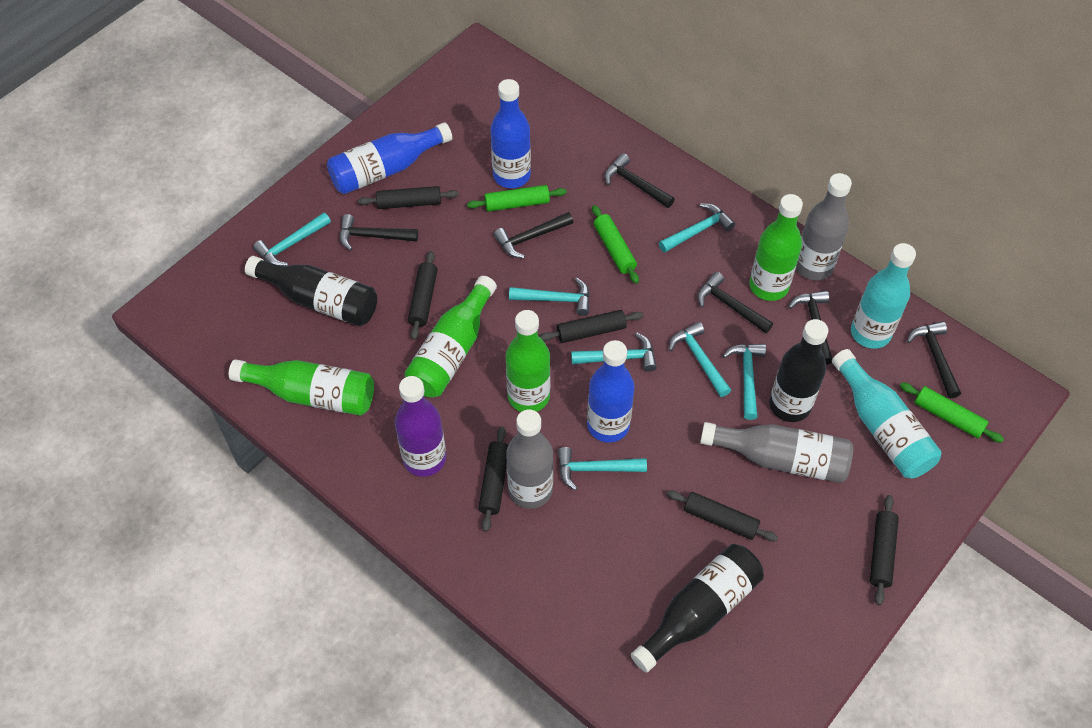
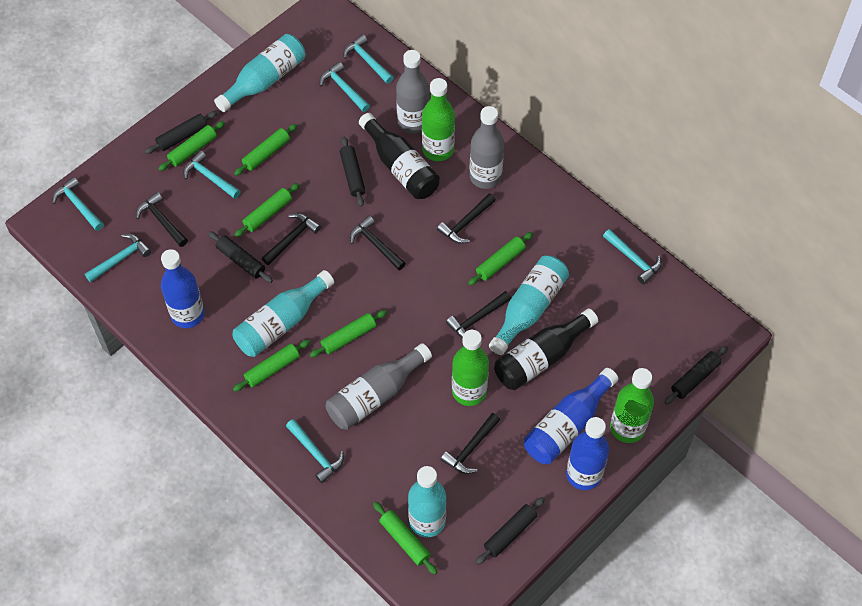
black bottle: [245,256,377,326] [631,544,764,673] [769,319,828,422] = 3 -> [359,113,440,199] [494,309,598,390] = 2
black rolling pin: [358,186,459,209] [408,251,438,340] [478,426,508,532] [539,310,643,343] [667,490,778,541] [870,495,899,605] = 6 -> [145,111,218,154] [208,231,273,283] [340,136,365,206] [476,497,545,565] [664,346,728,405] = 5
green bottle: [229,359,374,416] [404,276,497,397] [506,310,550,412] [750,194,803,301] = 4 -> [422,78,455,161] [452,330,489,406] [610,368,654,443] = 3
green rolling pin: [467,185,567,212] [592,205,639,284] [900,382,1004,443] = 3 -> [158,121,225,171] [233,340,310,391] [234,124,297,176] [235,183,300,237] [310,310,387,358] [373,502,437,575] [468,232,533,285] = 7
purple bottle: [395,376,446,477] = 1 -> none = 0
turquoise bottle: [832,349,942,478] [851,243,916,349] = 2 -> [214,34,305,112] [232,270,334,357] [408,466,446,537] [489,256,569,355] = 4

